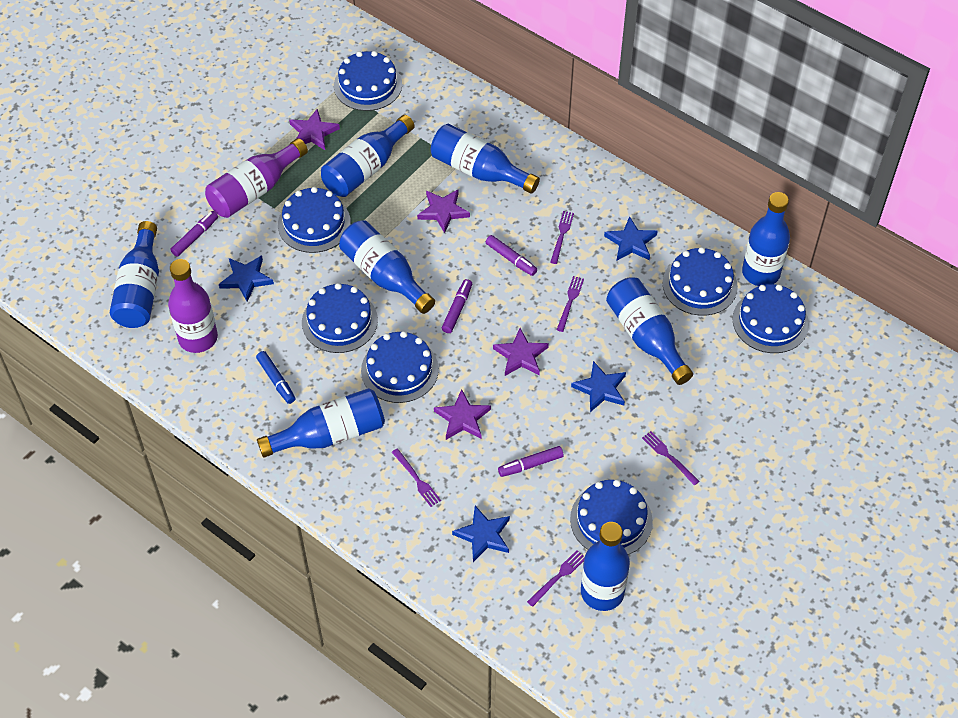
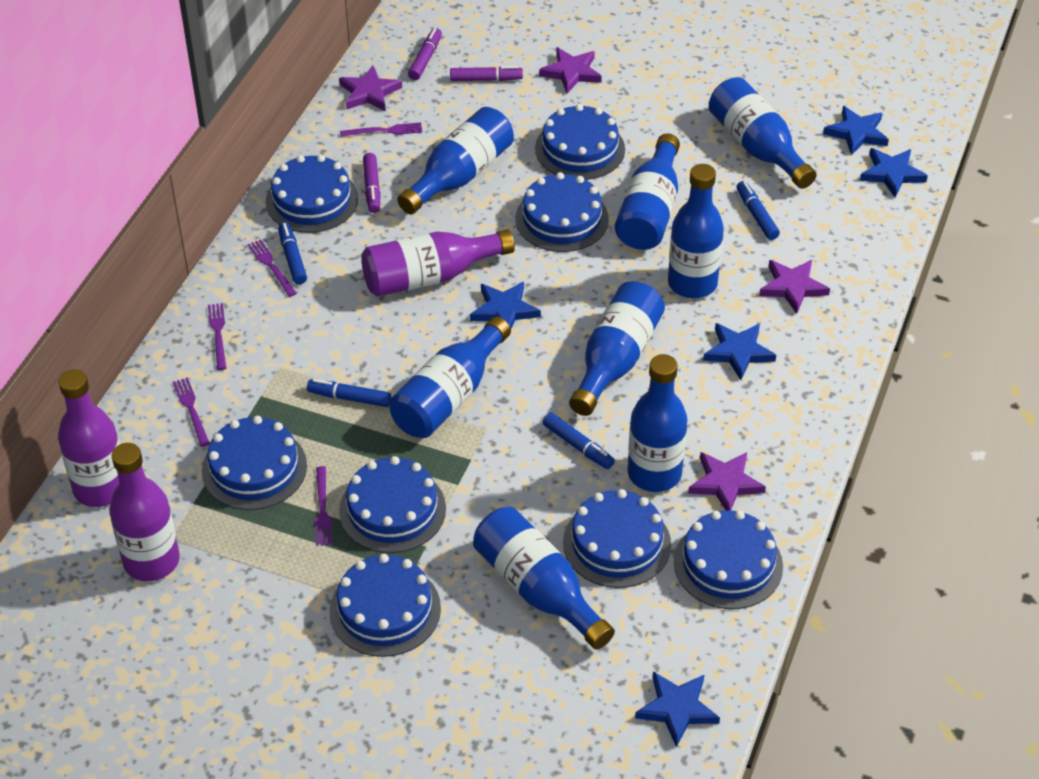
blue cake: [278,187,351,253] [302,283,378,353] [334,51,402,111] [361,331,439,403] [570,480,653,555] [662,247,738,316] [732,284,809,353] = 7 -> [202,416,307,510] [266,155,358,233] [330,554,441,657] [339,456,446,553] [516,172,609,252] [535,104,625,180] [563,489,671,588] [674,510,783,609] = 8
blue marker: [256,351,296,404] = 1 -> [278,222,307,284] [307,379,391,407] [543,413,615,469] [736,181,780,240] = 4
blue star: [219,255,274,302] [452,506,510,562] [571,361,626,412] [604,216,658,260] = 4 -> [470,282,541,329] [635,672,720,748] [703,323,776,380] [823,106,889,155] [860,148,928,197] = 5
purple bottle: [168,259,218,353] [205,138,308,218] = 2 -> [58,369,120,507] [109,443,180,581] [361,230,515,297] = 3
purple marker: [170,211,218,257] [442,279,472,333] [486,235,537,276] [498,446,563,477] = 4 -> [363,153,380,213] [408,28,442,80] [450,66,523,81] = 3

